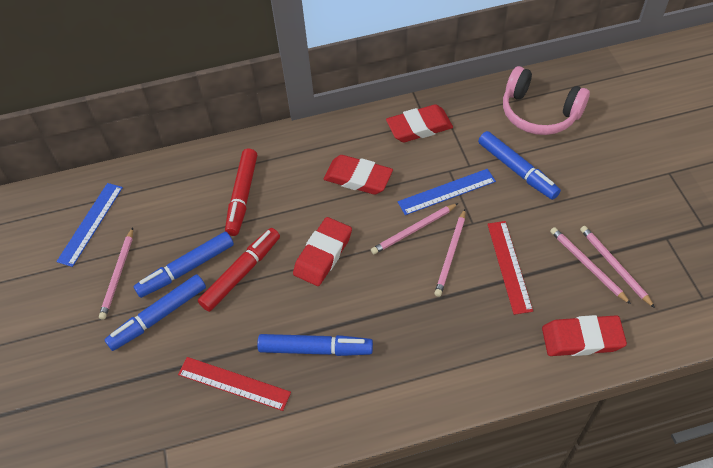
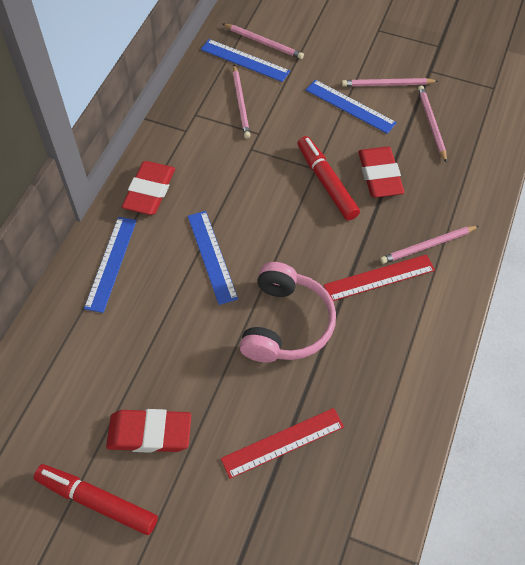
blue marker: [105,274,206,351] [134,231,234,298] [257,334,373,356] [478,131,561,200] = 4 -> none = 0
blue ruler: [56,183,123,267] [398,169,496,215] = 2 -> [84,217,137,313] [188,211,238,305] [201,39,290,82] [306,80,397,134] = 4
red eraser: [293,217,352,286] [323,155,393,195] [386,104,453,142] [542,315,627,356] = 4 -> [106,409,191,453] [122,161,175,215] [358,146,405,198] = 3

